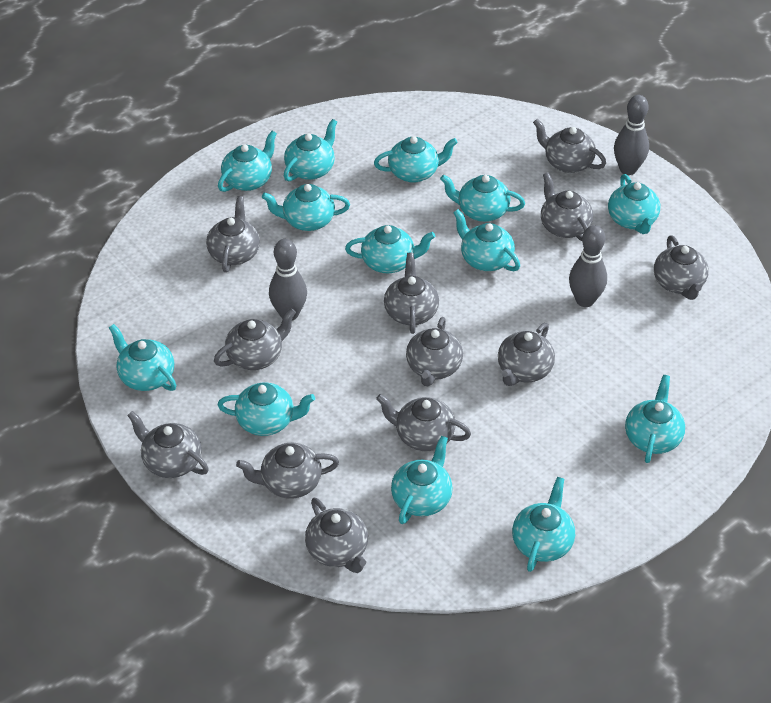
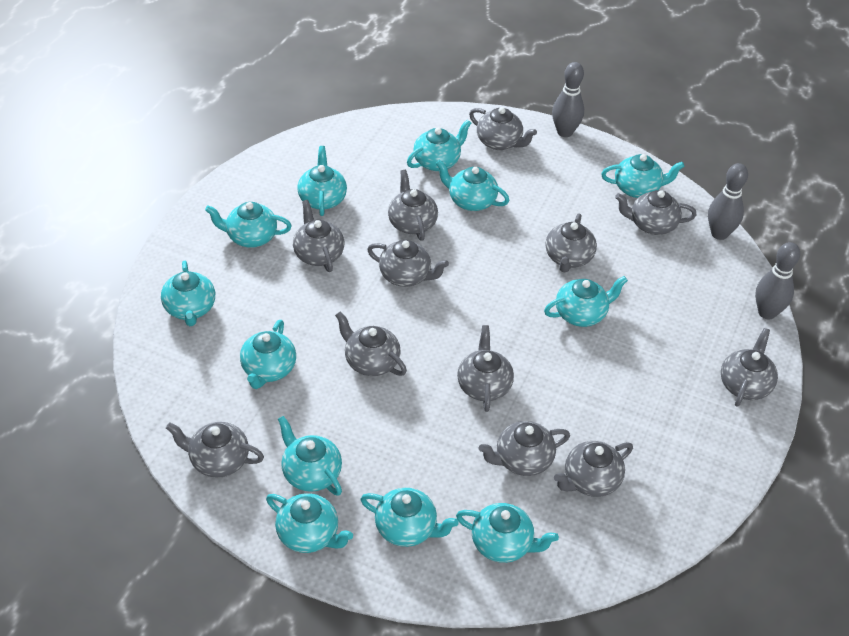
turquoise teapot: [109,324,176,391] [218,131,277,192] [218,382,315,436] [262,184,350,231] [284,119,337,181] [345,225,435,273] [374,136,458,183] [391,436,453,524] [440,174,525,222] [453,209,520,271] [512,477,575,572] [608,174,660,234] [625,375,685,463] = 13 -> [161,261,215,326] [205,202,292,248] [240,320,296,389] [266,493,353,553] [278,416,342,496] [297,146,347,216] [361,488,459,547] [407,119,471,171] [436,160,509,211] [456,503,559,563] [544,276,628,327] [601,154,685,198] = 12

